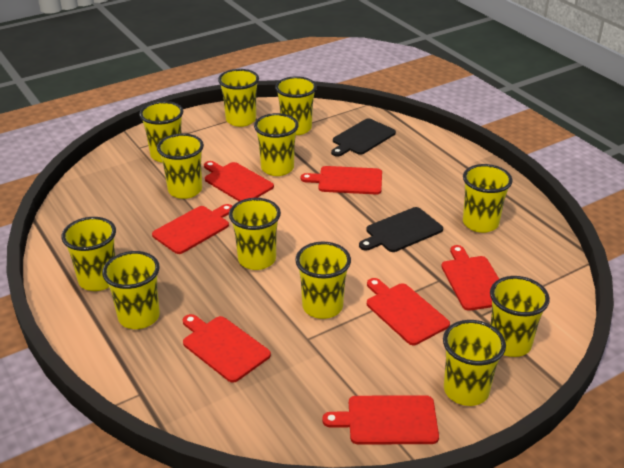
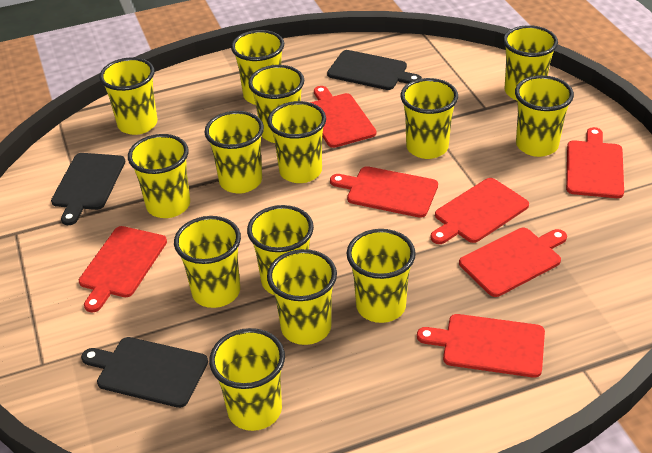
black cutting board: [331,118,396,157] [359,207,443,252] = 2 -> [51,153,125,225] [81,337,208,408] [327,50,422,90] = 3
yellow cup: [61,217,116,291] [102,251,160,329] [139,101,183,163] [157,134,204,199] [218,69,259,127] [229,198,281,270] [254,113,299,176] [275,76,317,135] [295,242,351,319] [443,320,506,406] [463,164,513,233] [490,276,550,357] = 12 -> [99,57,157,135] [128,134,190,218] [174,216,241,308] [204,111,264,194] [209,328,285,431] [231,30,284,105] [247,205,314,295] [248,65,304,143] [267,101,326,183] [267,249,337,345] [346,229,416,323] [401,78,458,159] [503,25,558,101] [515,75,574,157] = 14

